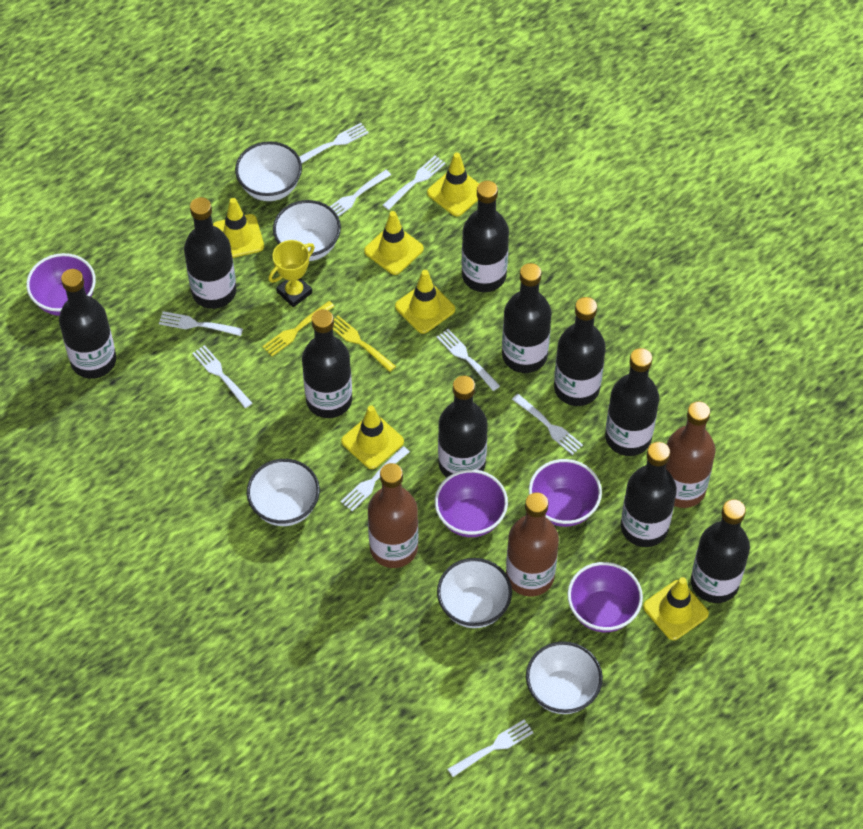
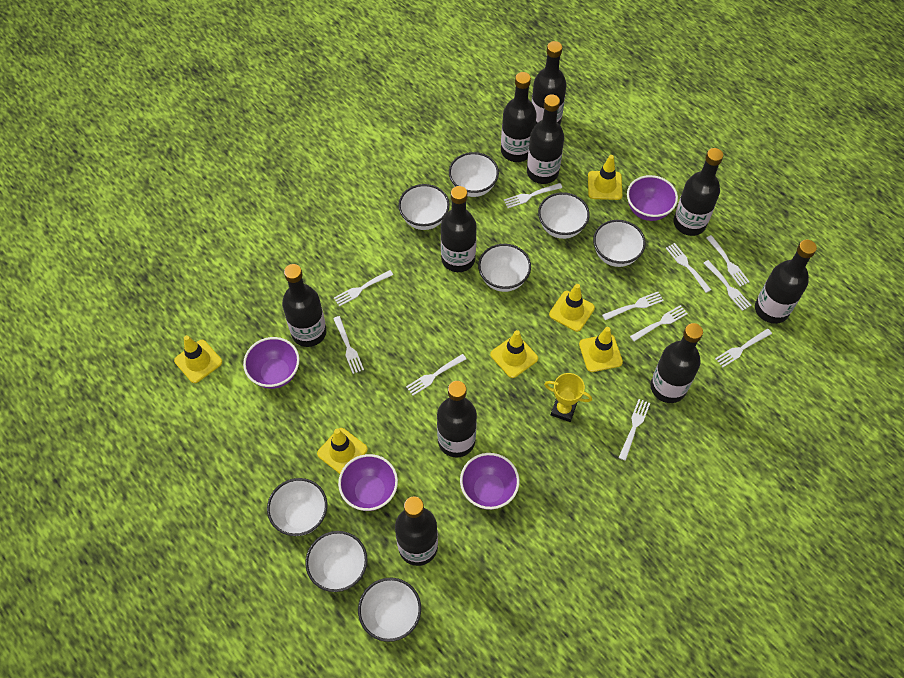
brown bottle: [368,463,418,568] [506,492,559,596] [666,401,715,508] = 3 -> none = 0
white bowl: [235,141,302,201] [247,459,320,526] [273,200,341,261] [437,558,512,628] [526,641,603,714] = 5 -> [267,478,327,536] [305,531,368,592] [358,578,421,642] [398,184,450,230] [449,152,499,197] [478,244,531,292] [538,192,590,239] [593,220,646,267] = 8
white fork: [159,311,243,336] [192,345,252,408] [300,123,369,163] [329,170,391,217] [341,446,410,511] [383,156,446,210] [437,329,500,391] [448,719,534,777] [512,394,583,455] = 9 -> [333,316,364,374] [334,270,393,306] [406,354,466,396] [504,183,562,208] [602,292,664,320] [619,399,650,461] [630,305,688,342] [666,243,711,293] [703,260,751,311] [706,235,750,287] [715,329,772,368] = 11
yellow fork: [262,301,335,356] [333,316,396,372] = 2 -> none = 0

